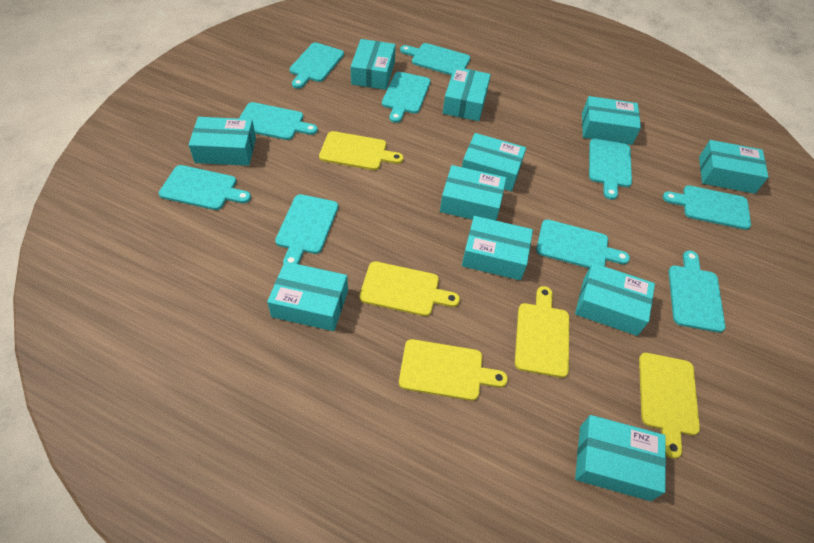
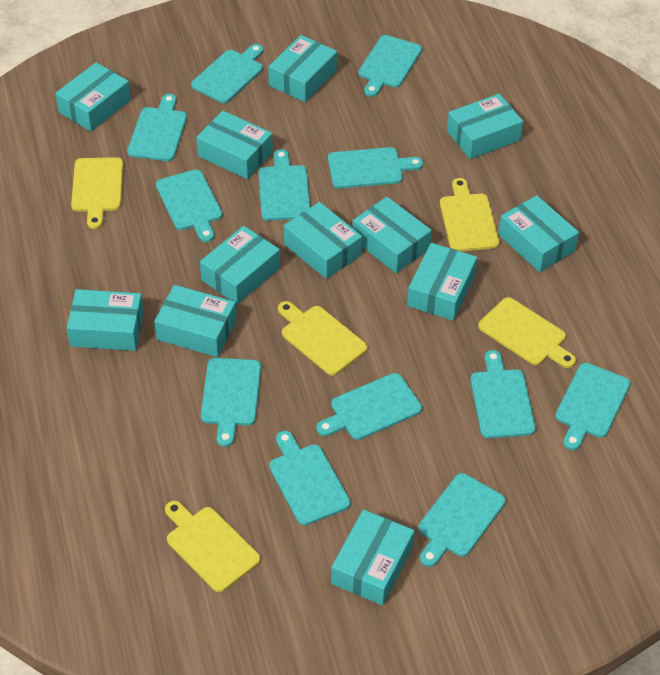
turquoise box: [189,117,256,166] [267,262,348,331] [351,39,396,90] [440,165,506,221] [443,67,491,121] [462,133,526,191] [462,216,533,280] [575,263,655,336] [575,415,666,501] [582,96,641,145] [699,140,768,194] = 11 -> [55,62,131,131] [67,289,144,351] [154,285,237,357] [197,111,273,179] [200,226,280,304] [269,35,337,102] [284,202,362,279] [331,509,414,605] [353,197,432,273] [407,243,477,321] [447,94,523,159] [498,195,579,272] = 12
turquoise cutting board: [159,165,251,210] [239,102,318,140] [275,194,338,264] [289,42,344,89] [382,72,431,123] [400,43,470,75] [536,219,630,268] [589,139,632,200] [663,185,751,230] [668,251,726,333] = 10 -> [127,94,187,161] [156,169,222,242] [191,44,263,103] [201,358,261,447] [259,149,310,221] [269,431,351,525] [316,373,422,440] [328,147,423,189] [359,35,422,97] [418,473,506,567] [471,350,536,438] [555,363,630,450] = 12

